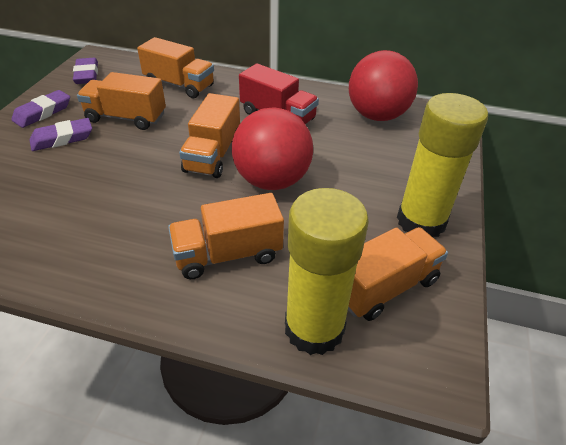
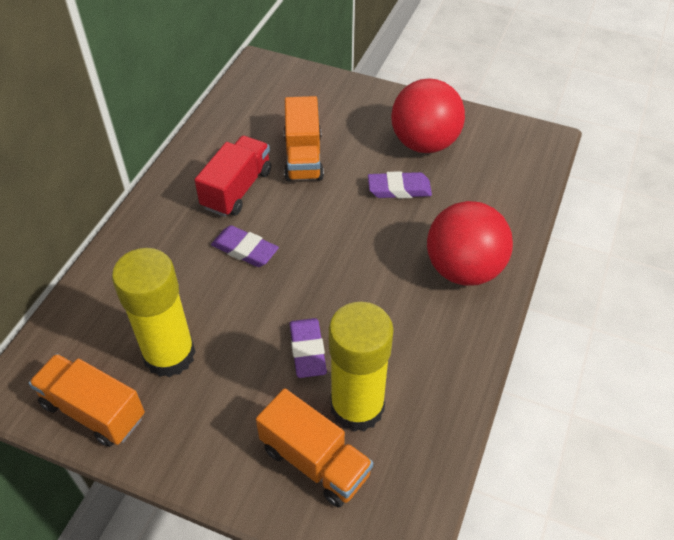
orange truck: [77,72,166,130] [137,37,214,98] [168,193,284,279] [179,93,240,178] [348,227,448,321] = 5 -> [29,353,145,447] [256,388,373,507] [284,96,324,182] = 3

